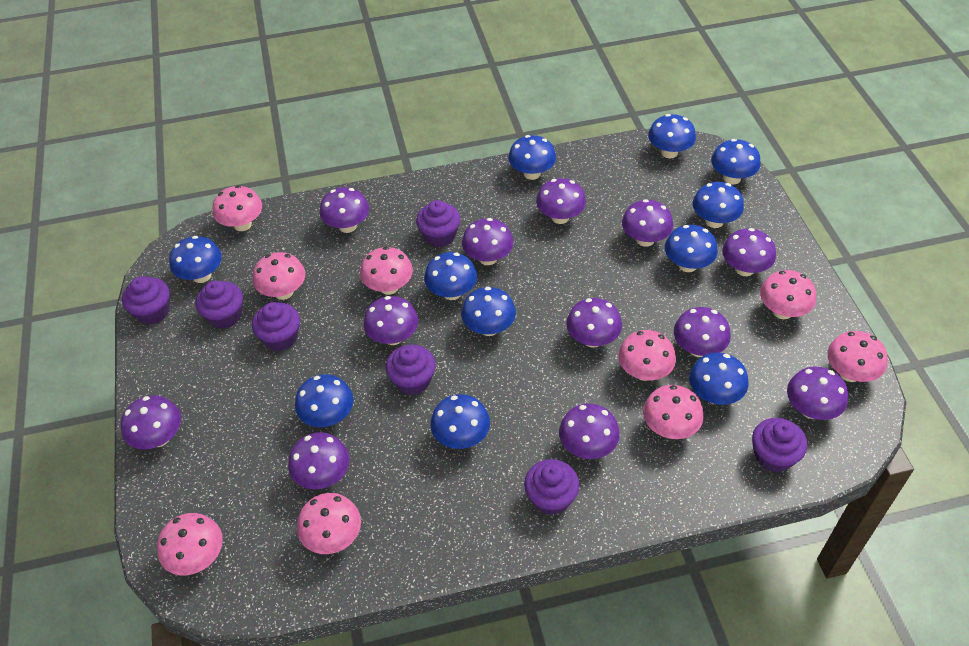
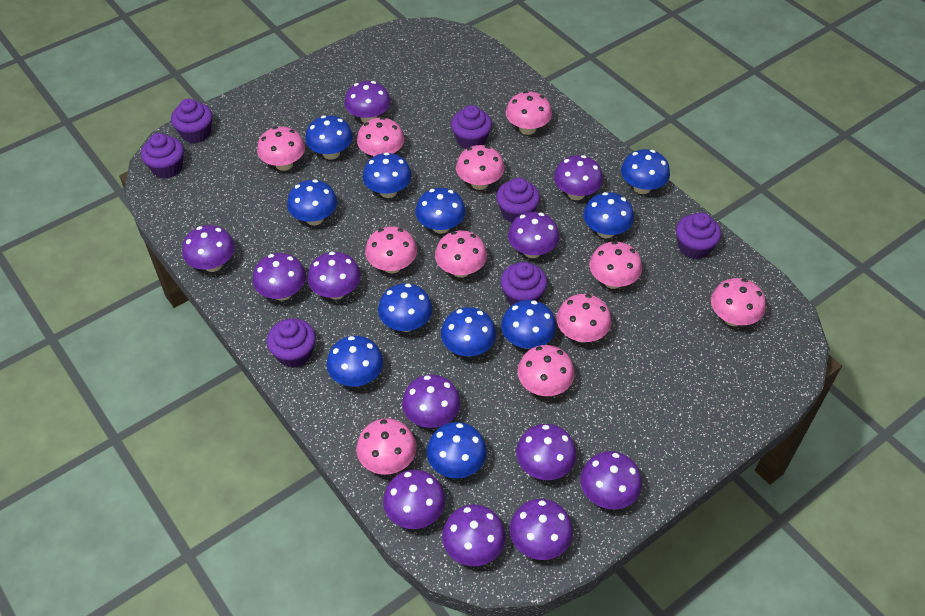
pink mushroom: [157,513,223,575] [213,185,262,231] [253,252,305,300] [297,493,361,554] [360,247,413,295] [618,330,676,381] [643,385,704,439] [760,270,816,319] [827,331,888,382] = 9 -> [257,127,305,171] [356,419,416,475] [357,117,404,157] [365,226,417,274] [435,231,487,278] [456,145,505,190] [506,91,552,135] [517,345,575,396] [556,294,611,343] [589,241,642,289] [711,278,766,326] = 11

